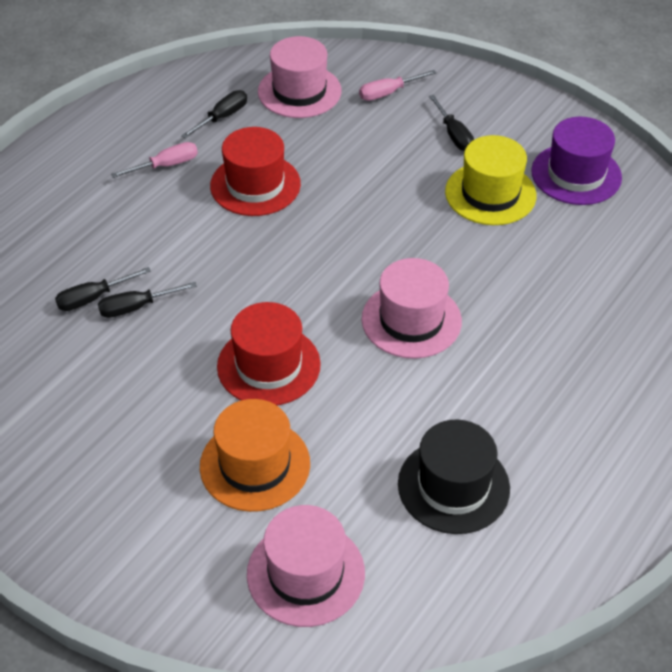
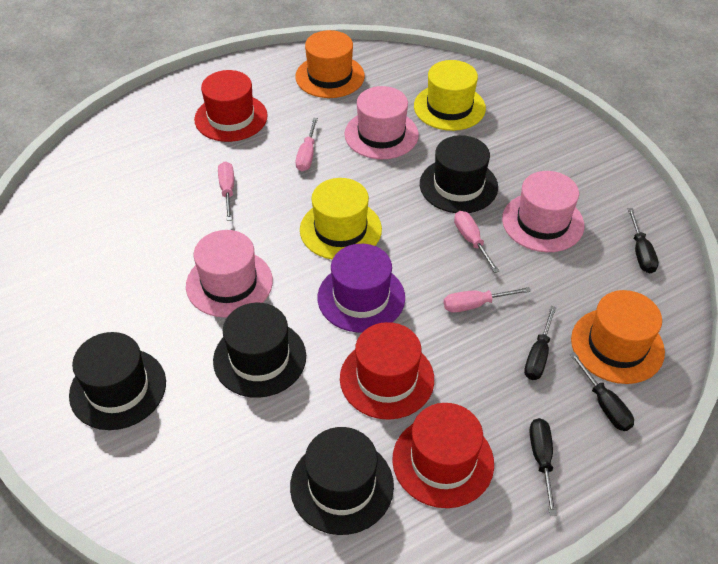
black hat: [398,419,510,534] = 1 -> [69,332,166,430] [213,303,306,398] [290,427,394,535] [420,135,498,213] = 4
orange hat: [200,399,310,512] = 1 -> [295,30,365,98] [571,290,665,384] = 2
pink screwdriver: [111,142,198,178] [359,70,437,101] = 2 -> [218,161,234,221] [296,118,318,171] [444,287,531,313] [454,211,500,273] = 4
red hat: [210,127,301,216] [217,302,321,405] = 2 -> [194,70,268,142] [340,322,434,420] [392,403,494,508] = 3
yellow hat: [445,135,536,225] = 1 -> [300,178,382,260] [414,60,486,131] = 2

